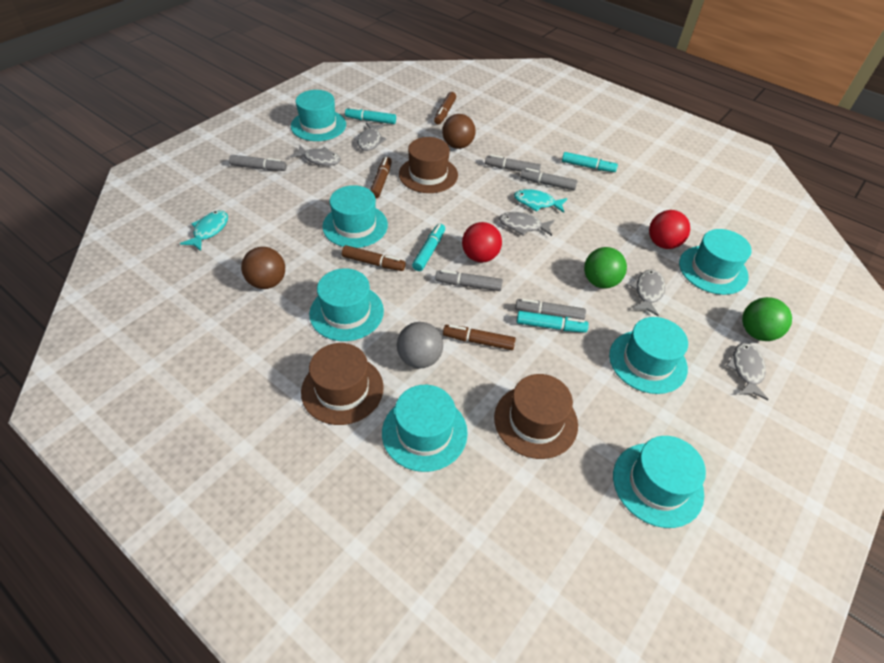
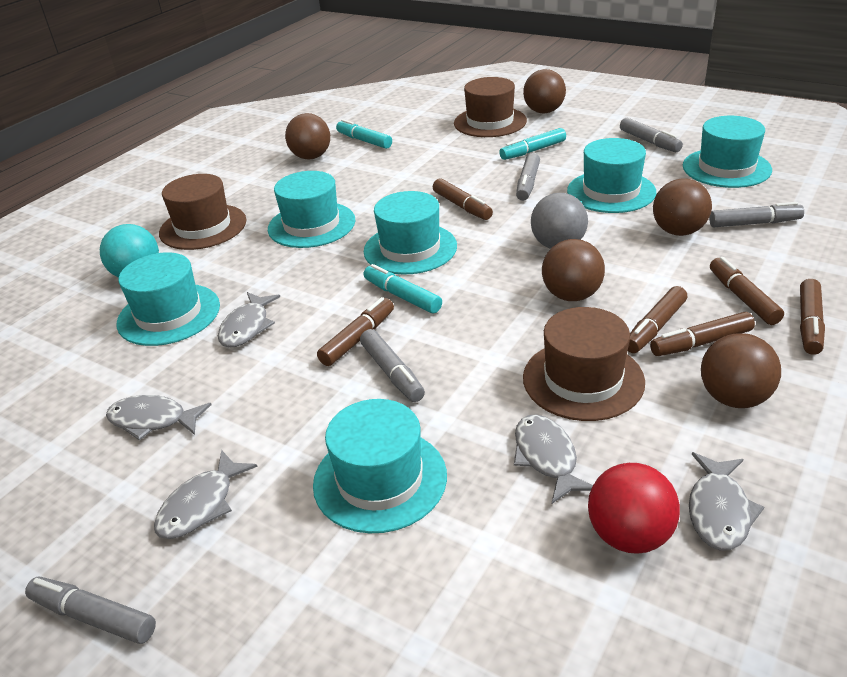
brown ball: [241,247,285,289] [442,114,476,149] = 2 -> [285,113,330,159] [523,69,566,113] [542,239,605,301] [653,178,712,236] [701,333,781,408] = 5
brown marker: [342,245,406,271] [370,157,392,199] [434,92,456,124] [443,325,516,350] = 4 -> [317,297,394,366] [433,178,493,220] [628,286,687,353] [650,312,755,356] [710,257,784,325] [800,279,825,355] = 6
green ball: [584,247,627,288] [742,297,792,341] = 2 -> none = 0
red ball: [462,222,502,263] [649,210,690,249] = 2 -> [588,463,680,554] = 1
turquoise ball: none = 0 -> [100,224,159,278] = 1
turquoise fish: [180,210,228,251] [514,189,568,213] = 2 -> none = 0
turquoise hat: [291,90,346,141] [309,268,384,341] [322,185,388,248] [382,385,468,472] [609,317,688,394] [613,436,706,528] [679,229,752,295] = 7 -> [117,252,220,346] [268,171,356,248] [313,399,447,533] [364,191,457,275] [567,138,656,213] [683,116,772,188] = 6
turquoise marker: [345,107,396,124] [412,224,445,271] [517,311,589,333] [562,152,618,172] = 4 -> [336,119,392,149] [364,264,442,313] [499,128,566,160] = 3

